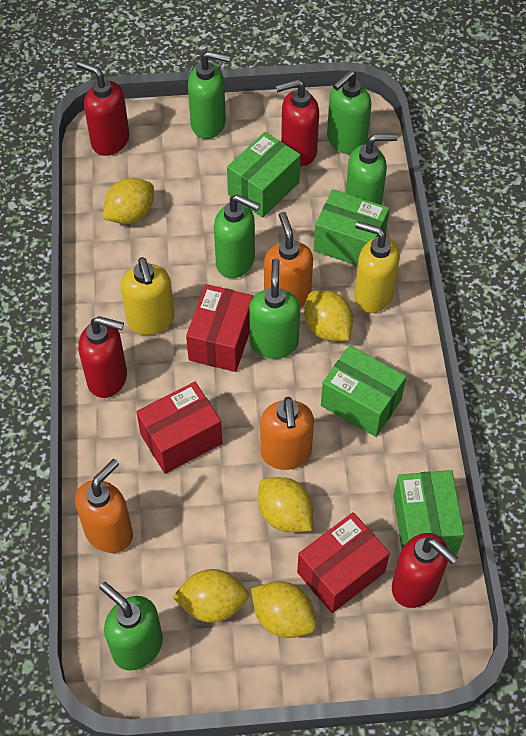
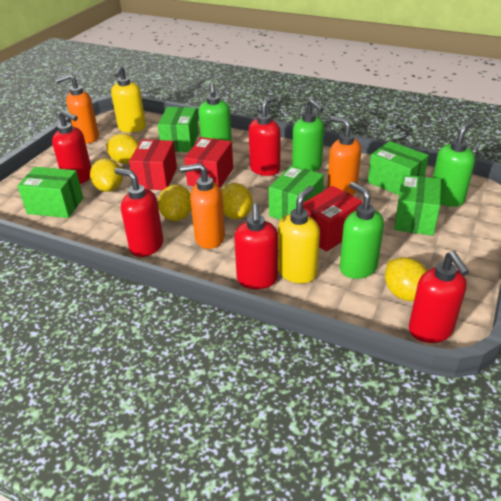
green box: [227,132,301,217] [314,189,389,266] [321,345,406,437] [393,470,464,555] = 4 -> [17,167,83,218] [158,107,199,152] [269,165,324,220] [368,141,429,195] [394,174,441,236] = 5
green soap dispenser: [99,582,163,671] [188,51,230,139] [214,194,260,278] [249,259,300,359] [327,70,371,155] [346,134,398,205] = 6 -> [198,83,232,141] [292,99,324,172] [340,182,384,279] [433,120,475,207] = 4
red soap dispenser: [77,61,129,156] [78,316,127,398] [276,79,319,166] [392,533,458,608] = 4 -> [52,110,91,184] [114,168,163,257] [234,203,278,289] [249,96,281,176] [409,251,469,343] = 5

